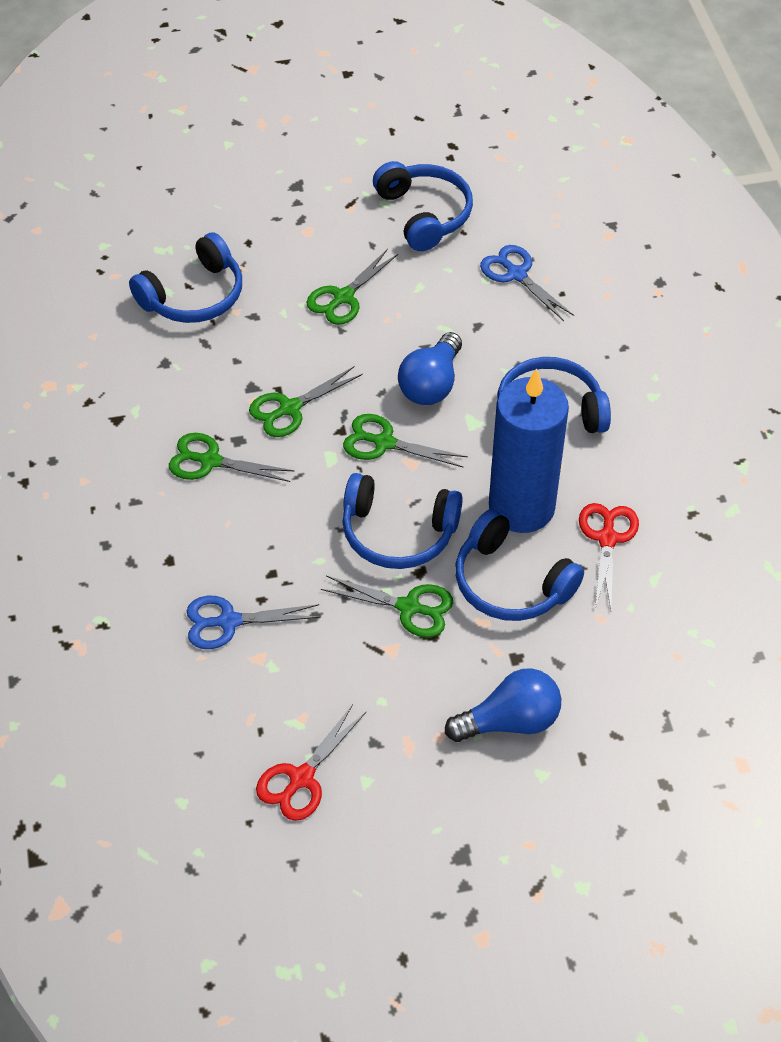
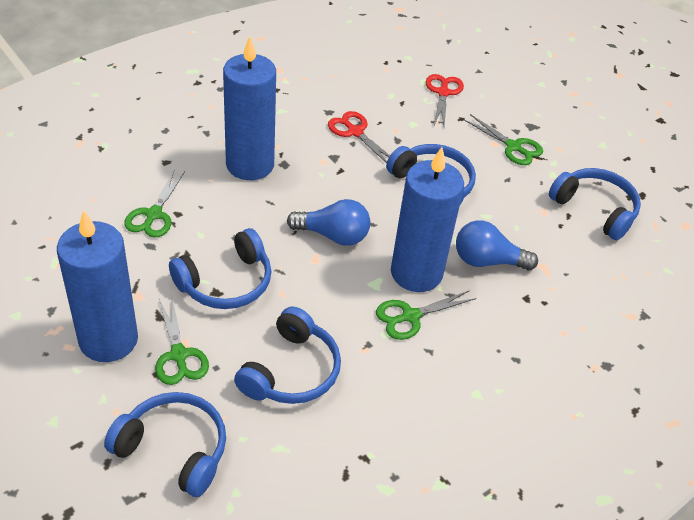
blue candle: [489,368,569,533] = 1 -> [57,210,138,362] [223,36,276,180] [391,147,464,292] = 3
blue scissors: [187,596,321,649] [480,245,574,321] = 2 -> none = 0
green scissors: [169,433,295,482] [249,367,363,437] [307,249,398,325] [321,576,453,638] [343,414,468,468] = 5 -> [124,169,185,237] [155,295,209,385] [376,290,476,340] [464,114,543,165] = 4

